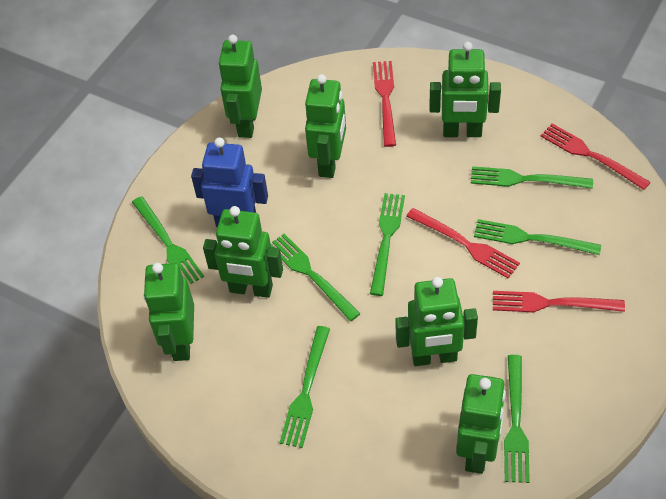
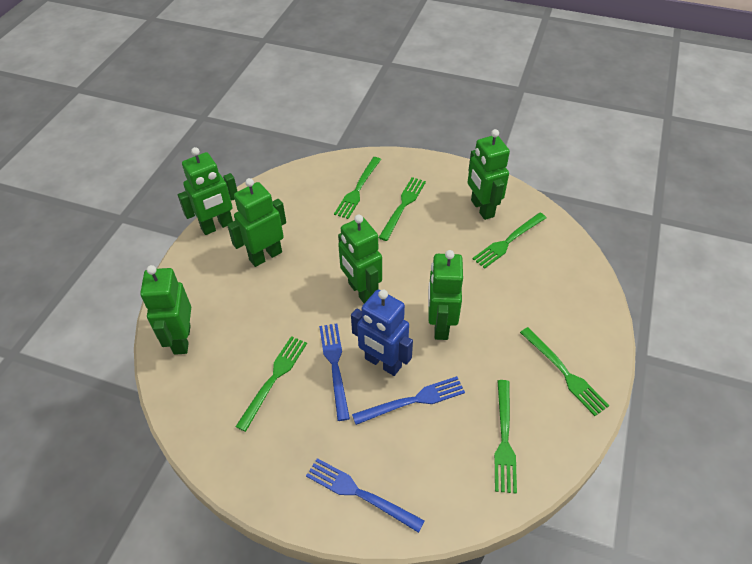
blue fork: none = 0 -> [306,458,425,533] [319,323,350,421] [352,376,465,425] = 3
green fork: [132,196,204,284] [270,234,361,321] [280,326,330,448] [370,193,405,296] [471,166,593,189] [474,219,601,255] [504,355,530,483] = 7 -> [235,336,307,432] [334,157,381,219] [378,177,426,241] [472,213,547,269] [494,380,517,494] [520,327,609,416] = 6
green robot: [144,263,194,361] [203,206,283,298] [218,35,262,138] [305,74,346,178] [395,277,478,366] [429,42,501,137] [456,374,506,474] = 7 -> [140,265,191,355] [178,147,238,235] [227,178,286,267] [338,215,382,303] [428,250,463,340] [468,129,510,220] = 6
red fork: [373,61,396,147] [406,208,520,279] [493,291,625,313] [540,123,651,190] = 4 -> none = 0

